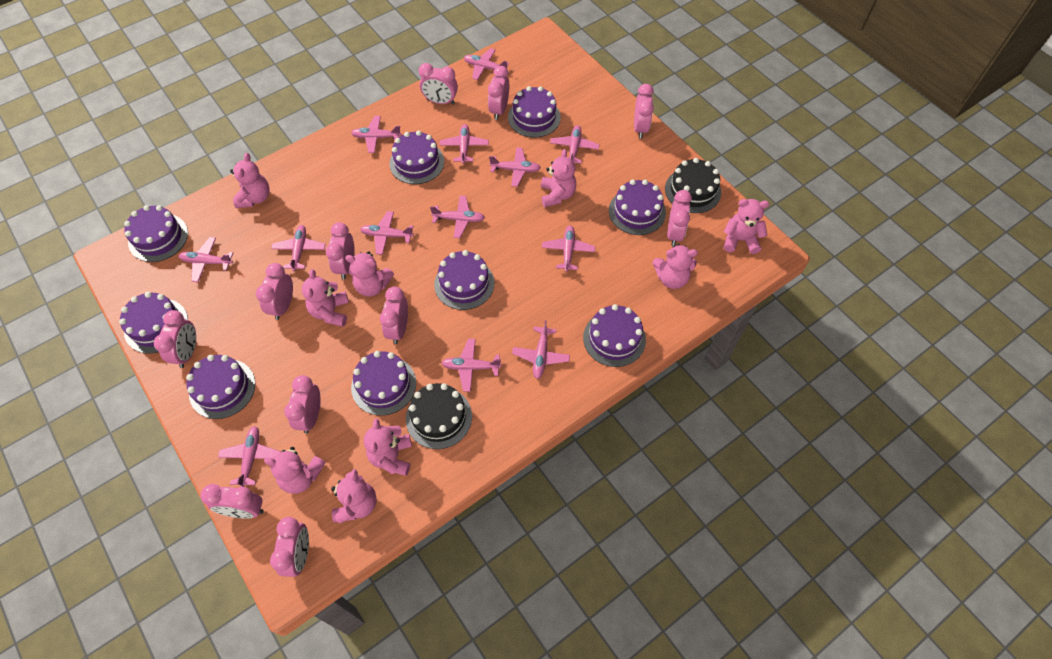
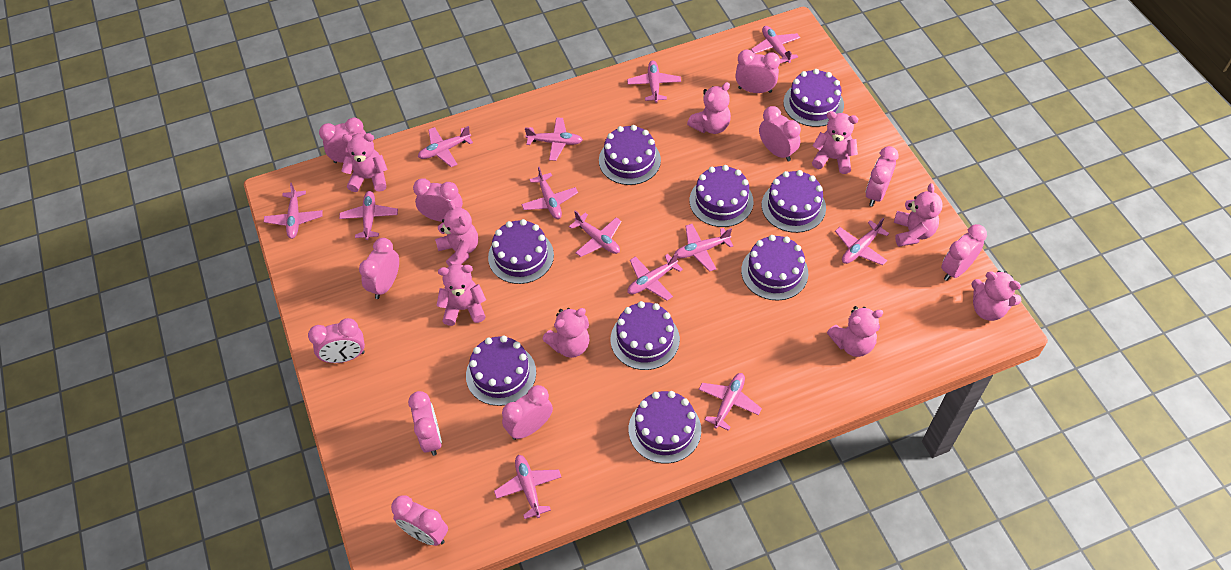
black cake: [406,383,472,449] [665,158,721,213] = 2 -> none = 0

